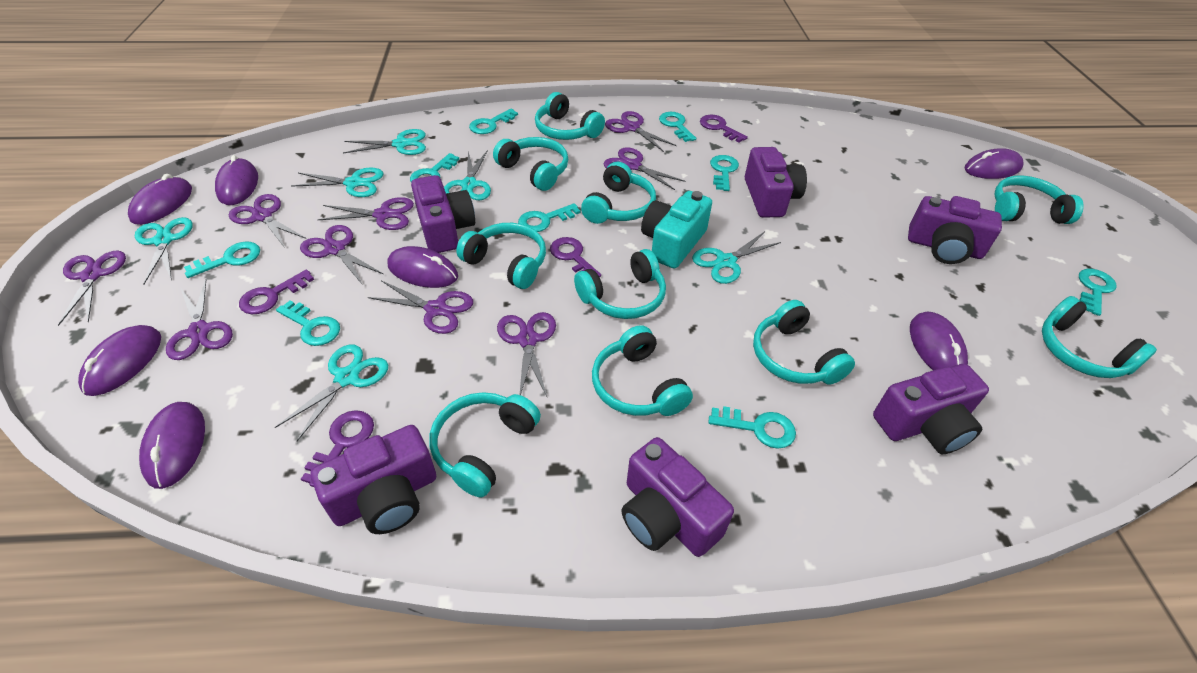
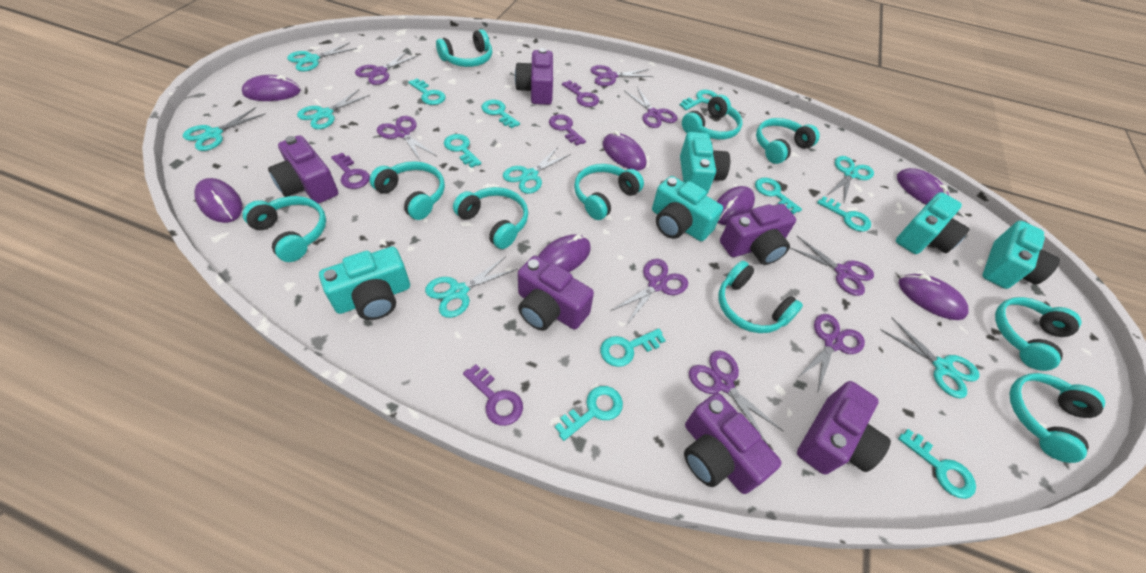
purple scissors: [58,250,126,326] [166,279,233,360] [229,194,306,248] [300,225,383,284] [317,197,414,230] [368,280,473,334] [497,312,556,396] [604,147,686,190] [605,111,677,152] = 9 -> [355,51,418,85] [377,116,437,162] [590,65,654,86] [611,259,688,326] [625,87,677,128] [689,351,783,445] [790,236,874,296] [797,314,865,394] = 8
turquoise camera: [641,191,712,269] = 1 -> [319,246,410,320] [652,176,723,241] [680,132,730,195] [896,192,970,254] [982,221,1060,289] = 5
turquoise scissors: [135,217,193,284] [275,344,388,441] [291,167,384,197] [343,129,426,155] [444,151,491,200] [692,231,781,284] = 6 -> [183,107,266,151] [287,42,357,71] [297,89,370,129] [425,256,517,318] [503,147,571,194] [828,156,874,203] [880,317,980,398] = 7

